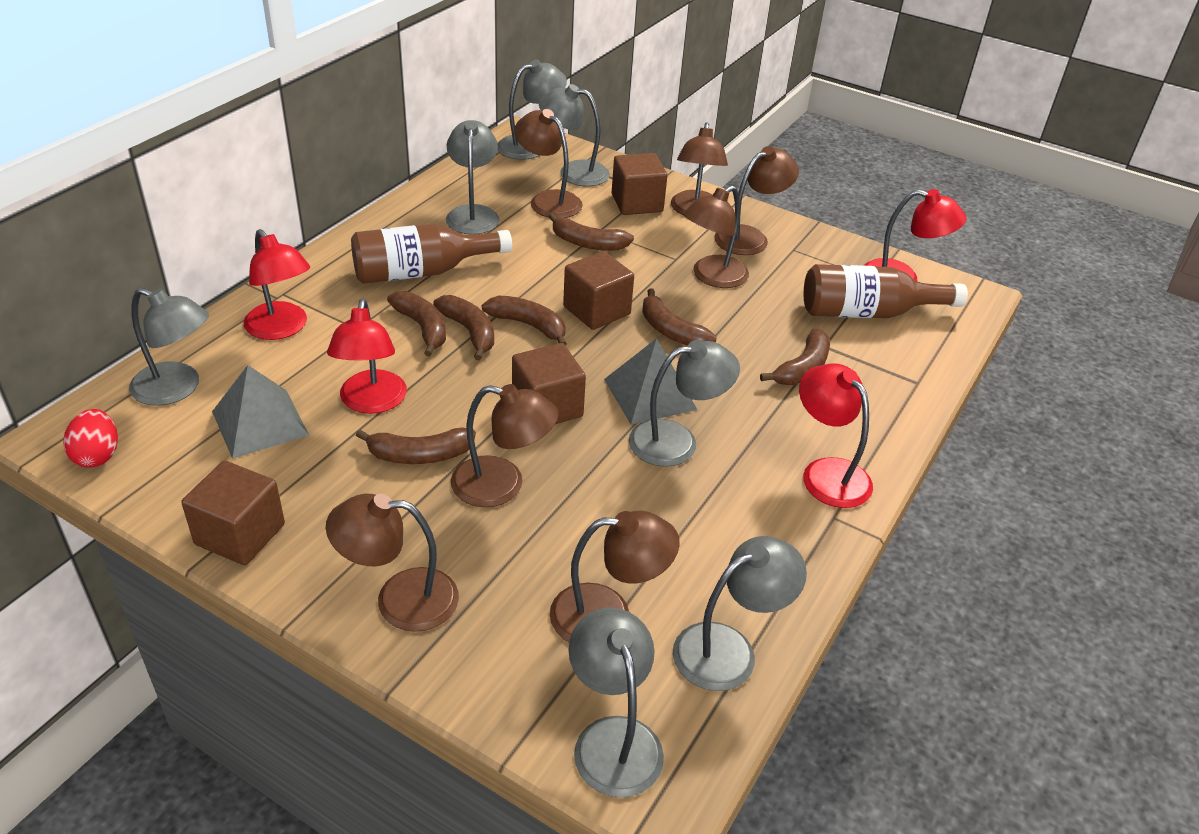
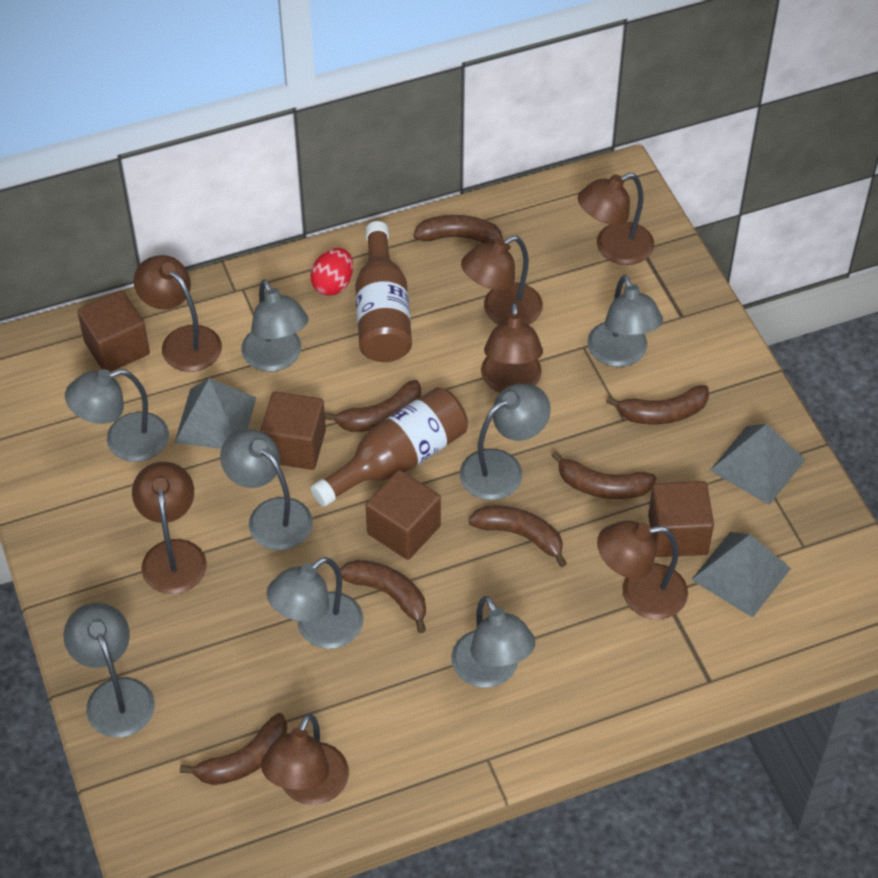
grey lamp: [129,288,209,406] [446,120,499,235] [497,59,567,160] [539,84,610,186] [568,607,664,798] [629,340,740,467] [673,536,807,691] = 7 -> [64,603,155,738] [65,369,169,462] [220,429,313,550] [242,279,308,372] [266,557,363,649] [451,596,536,688] [460,384,551,500] [587,275,663,367] = 8
grey pyramid: [212,365,309,459] [604,338,697,425] = 2 -> [174,378,256,449] [691,532,791,618] [710,424,806,505] = 3
red lamp: [243,229,310,340] [327,299,407,414] [799,363,873,508] [864,189,967,281] = 4 -> none = 0

